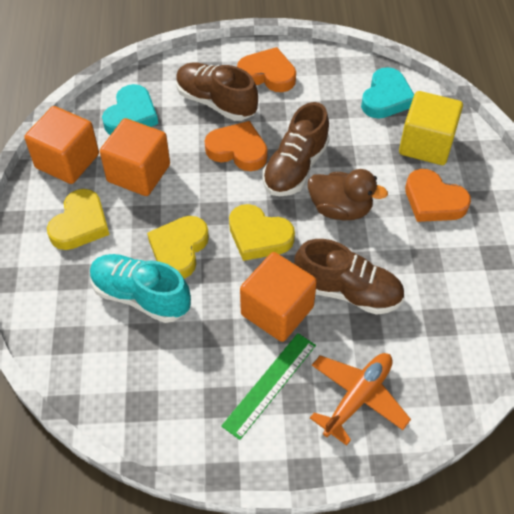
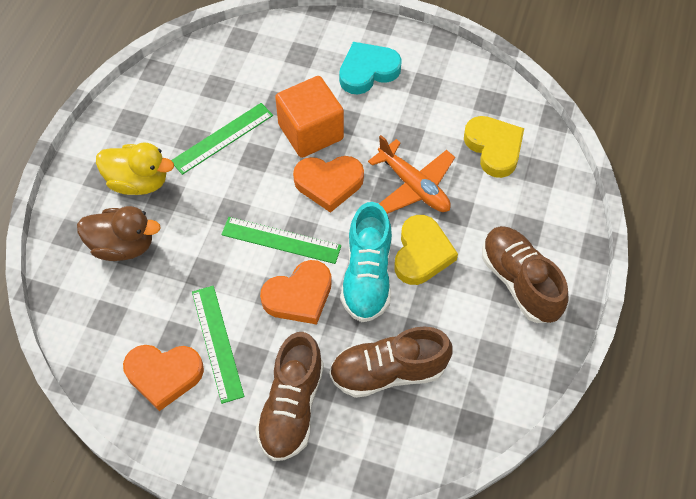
green ruler: [221,333,316,440] = 1 -> [171,103,273,175] [192,286,244,404] [221,217,341,264] = 3
orange cube: [24,106,99,184] [100,118,170,196] [240,252,317,342] = 3 -> [275,76,344,158] = 1
turquoise heart: [102,84,158,135] [361,67,414,119] = 2 -> [339,42,402,94] = 1
yellow cube: [399,91,463,165] = 1 -> none = 0
yellow duck: none = 0 -> [96,143,174,195] = 1
yellow heart: [47,189,110,250] [147,216,209,279] [229,204,295,261] = 3 -> [394,215,458,285] [464,116,524,178] = 2

